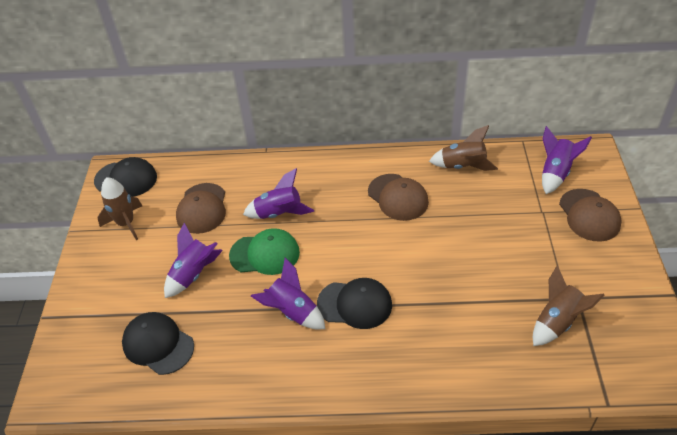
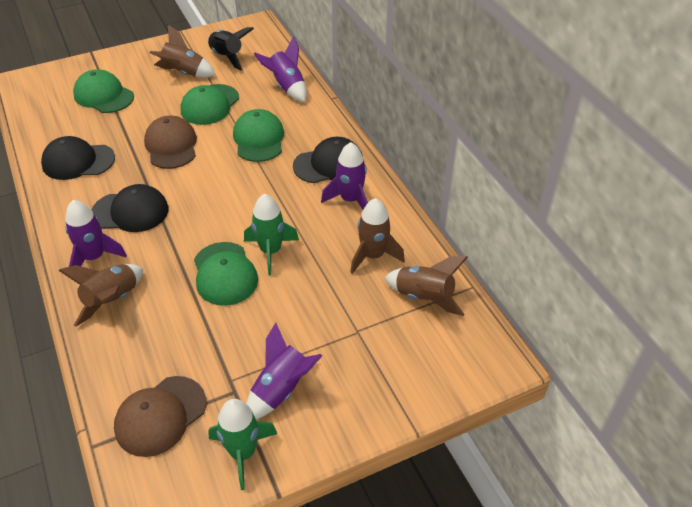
black rocket: none = 0 -> [208,27,254,71] = 1
brown cap: [176,183,226,234] [368,174,429,221] [559,189,622,242] = 3 -> [114,376,206,457] [144,116,197,169] = 2
brown rocket: [98,177,142,240] [429,125,498,171] [533,265,605,346] = 3 -> [58,264,143,327] [150,25,216,77] [350,198,405,274] [385,256,468,316] = 4
green cap: [229,228,300,275] = 1 -> [73,69,134,113] [181,84,239,125] [194,242,258,306] [233,109,284,162] = 4
green rocket: none = 0 -> [208,399,277,490] [244,194,299,276] = 2

